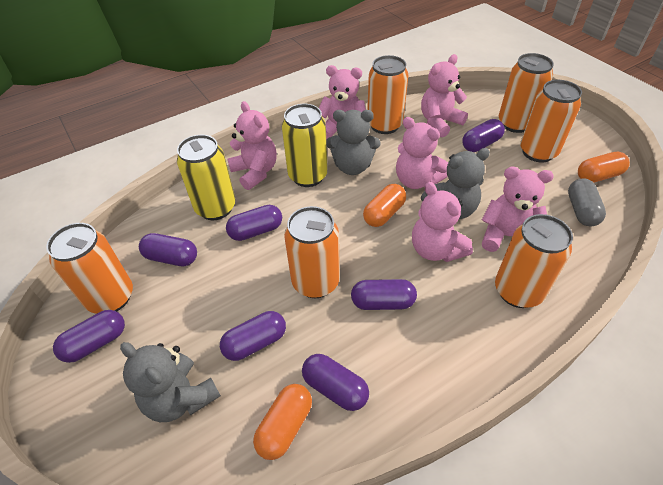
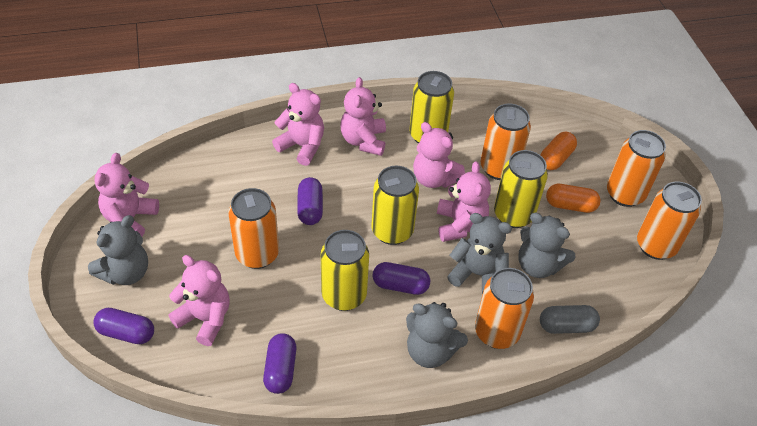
grey teddy bear: [120,342,221,422] [326,110,381,175] [421,148,490,219] = 3 -> [88,215,148,285] [406,302,468,368] [447,213,512,294] [519,213,576,278] = 4
orange can: [46,223,133,314] [284,206,340,298] [367,55,408,134] [495,214,573,308] [499,53,554,133] [520,80,582,162] = 6 -> [228,188,279,269] [475,268,534,349] [480,104,531,180] [607,130,666,207] [637,181,702,260] = 5
orange capsule: [253,384,312,460] [363,184,406,227] [578,152,630,183] = 3 -> [540,132,577,170] [546,184,601,213] = 2
purple capsule: [53,310,125,363] [139,233,197,266] [220,311,286,361] [226,205,282,241] [302,354,369,411] [351,279,417,310] [462,119,505,152] = 7 -> [93,308,154,344] [263,333,297,394] [297,177,323,225] [373,262,430,295] = 4
yellow can: [177,135,235,220] [282,104,328,187] = 2 -> [321,230,369,311] [372,166,419,245] [409,71,454,143] [494,150,548,228] = 4

